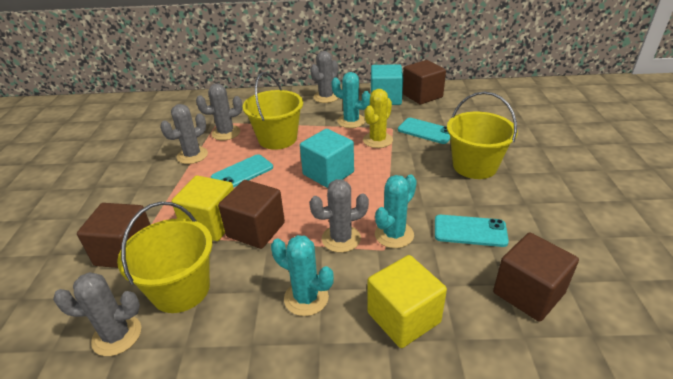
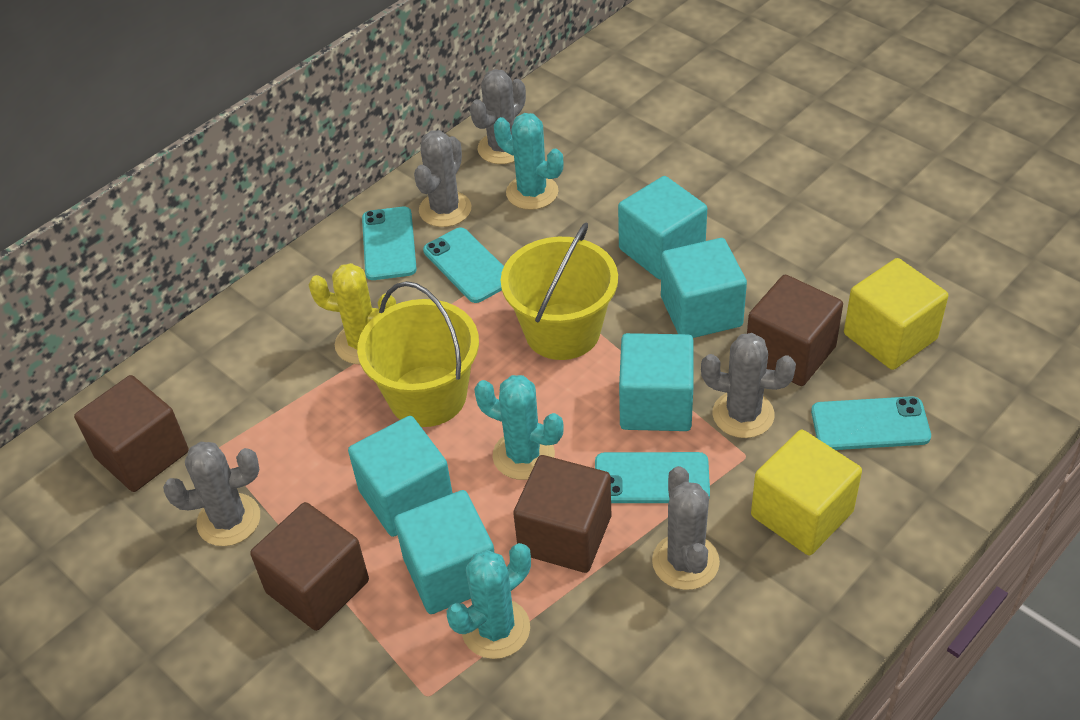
turquoise cube: [300,129,354,188] [371,64,403,105] = 2 -> [348,416,452,537] [394,490,495,614] [618,176,707,279] [619,333,694,431] [661,238,747,338] = 5
turquoise phone: [211,154,273,188] [398,118,450,144] [435,215,509,247] = 3 -> [362,207,417,280] [423,228,504,303] [595,452,710,503] [811,396,931,450] = 4
yellow bucket: [117,202,213,313] [243,72,303,150] [447,92,518,179] = 3 -> [357,281,479,427] [501,223,618,360] = 2

